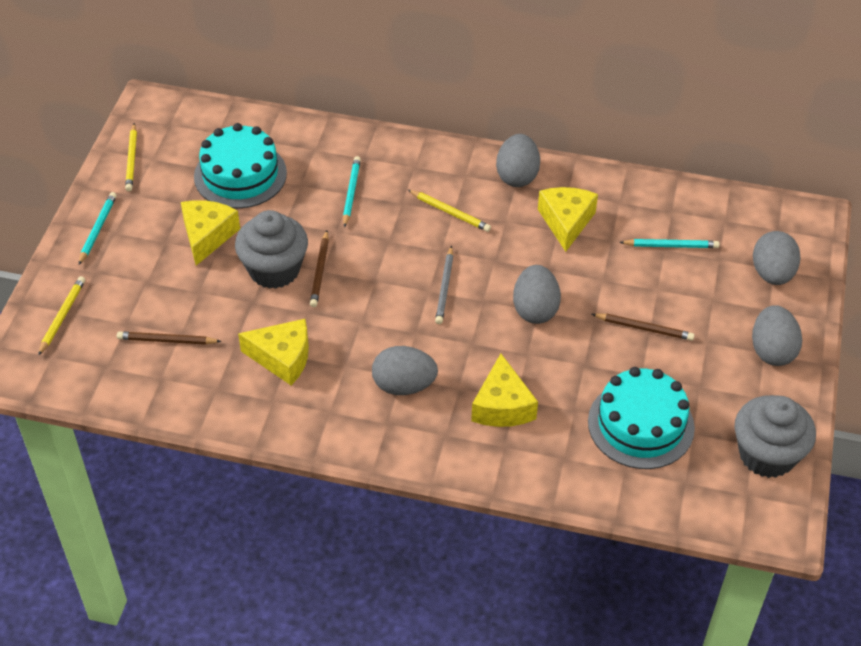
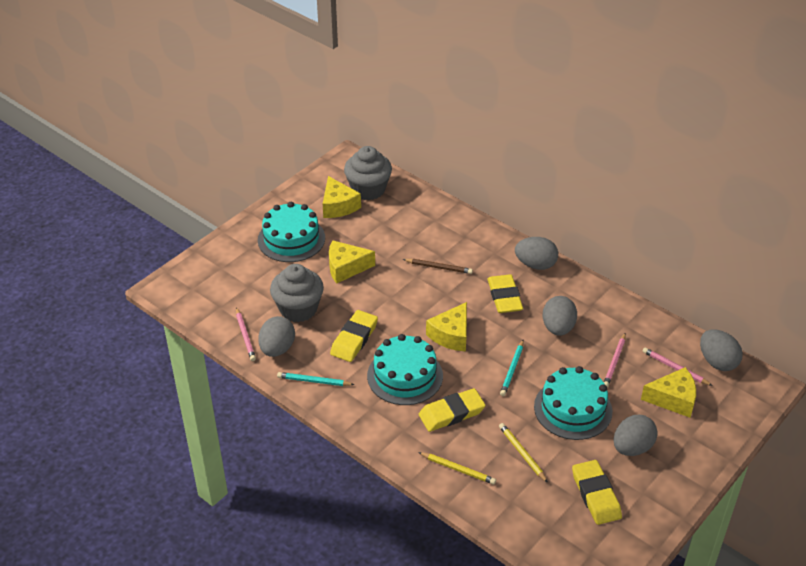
brown pencil: [117,331,222,345] [310,230,329,307] [592,313,694,341] = 3 -> [403,259,473,274] = 1
grey pencil: [435,246,453,324] = 1 -> none = 0
pink pencil: none = 0 -> [236,307,256,361] [604,333,626,387] [643,347,713,386] = 3
turquoise cake: [194,123,287,209] [588,367,695,469] = 2 -> [258,202,325,262] [367,334,443,405] [534,366,612,440] = 3
turquoise pencil: [79,192,117,265] [343,156,361,228] [619,239,720,248] = 3 -> [277,372,355,386] [500,340,524,396] = 2
yellow eraser: none = 0 -> [330,310,378,362] [419,388,486,432] [487,274,523,313] [572,460,622,525] = 4
yellow pencil: [38,276,85,356] [125,123,137,191] [408,190,491,232] = 3 -> [418,452,496,485] [499,423,548,483] = 2

